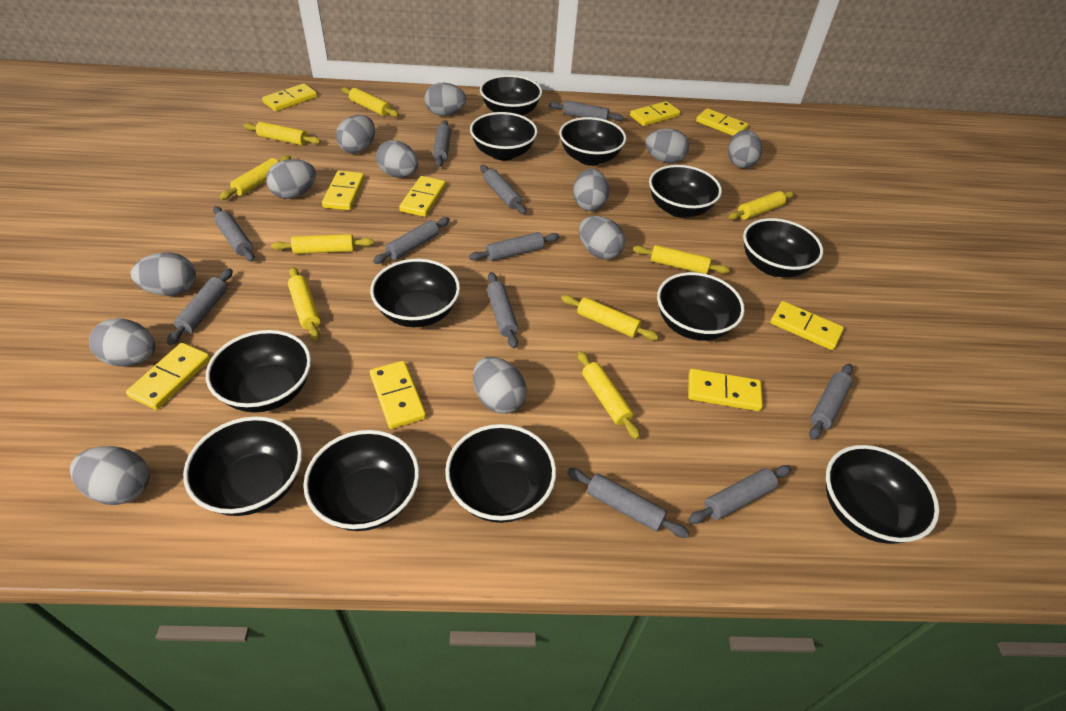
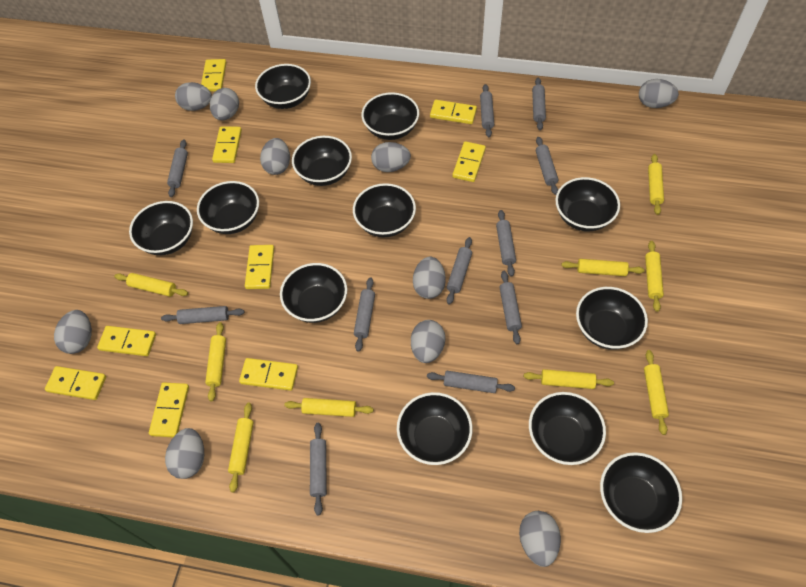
grey egg: [70,446,150,505] [89,318,155,367] [130,252,196,296] [266,159,316,199] [336,115,375,154] [376,140,418,178] [424,83,466,116] [473,357,527,414] [573,169,609,211] [579,216,625,260] [645,128,689,163] [728,130,762,168] = 12 -> [54,310,92,354] [165,428,204,479] [175,82,212,111] [210,88,239,120] [260,138,290,175] [371,142,411,172] [411,320,445,363] [413,257,446,299] [519,511,561,567] [639,79,679,108] = 10

